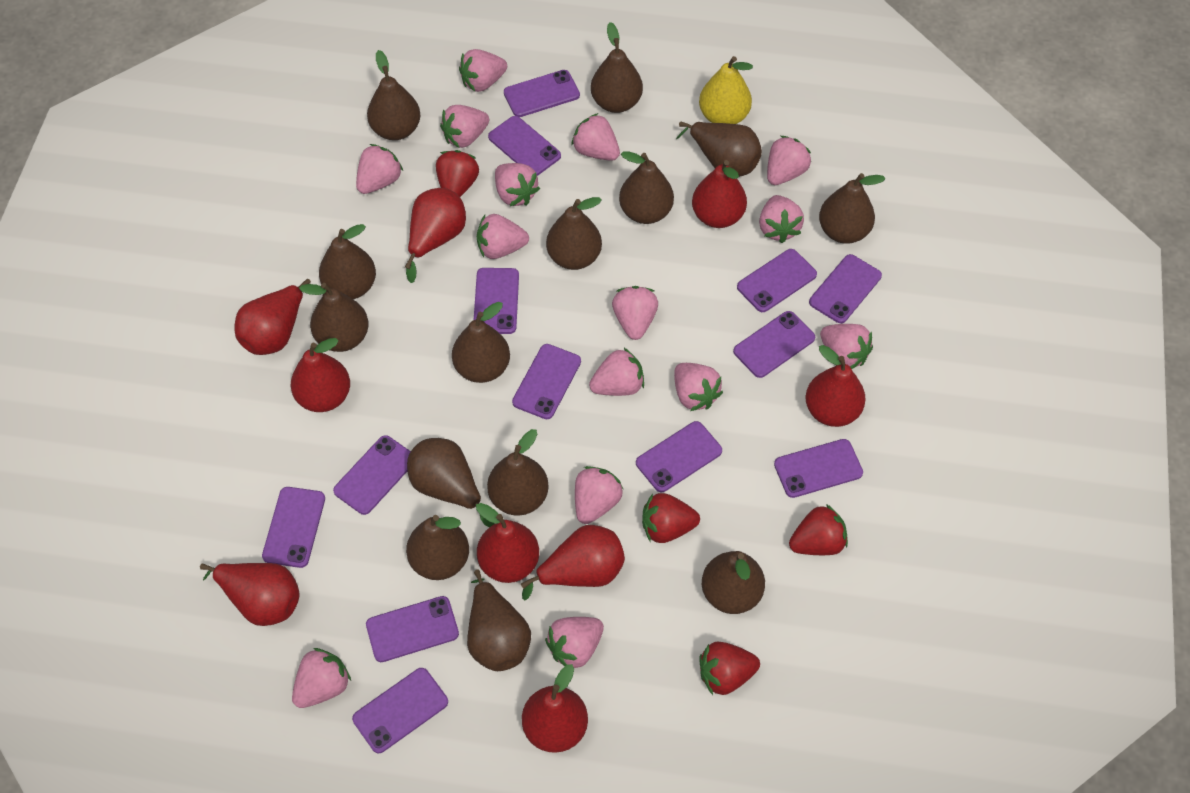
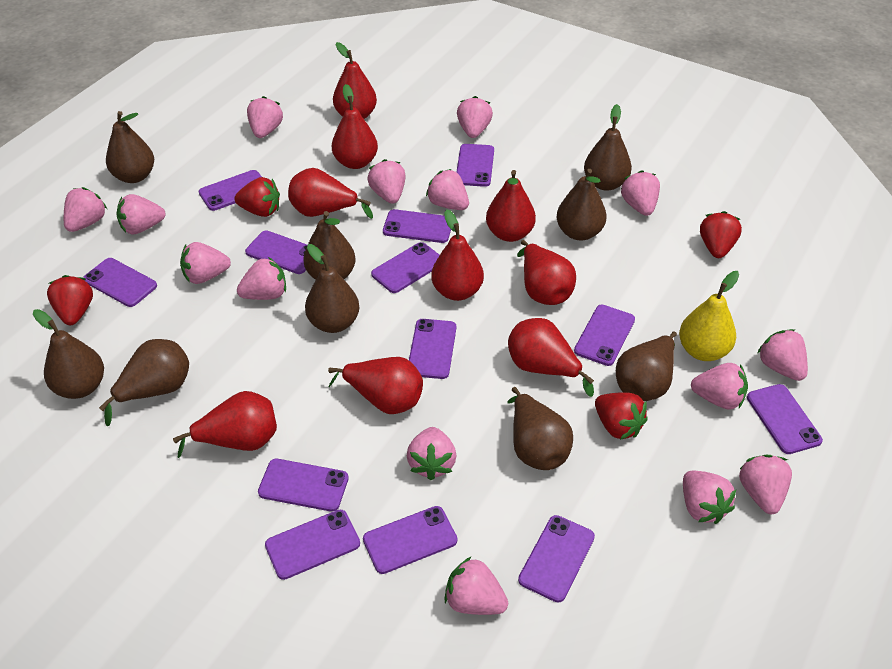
brown pear: [299,283,369,352] [319,224,376,299] [367,50,421,140] [406,515,469,580] [407,438,495,527] [452,302,510,383] [467,570,531,671] [487,429,549,516] [546,197,602,270] [591,22,643,113] [619,152,674,224] [676,122,762,177] [702,551,765,614] [819,173,886,244] = 14 -> [33,309,104,399] [99,339,189,426] [106,111,154,183] [303,211,355,280] [305,244,360,333] [507,387,573,470] [557,169,606,240] [584,104,632,191] [616,331,677,401] = 9

